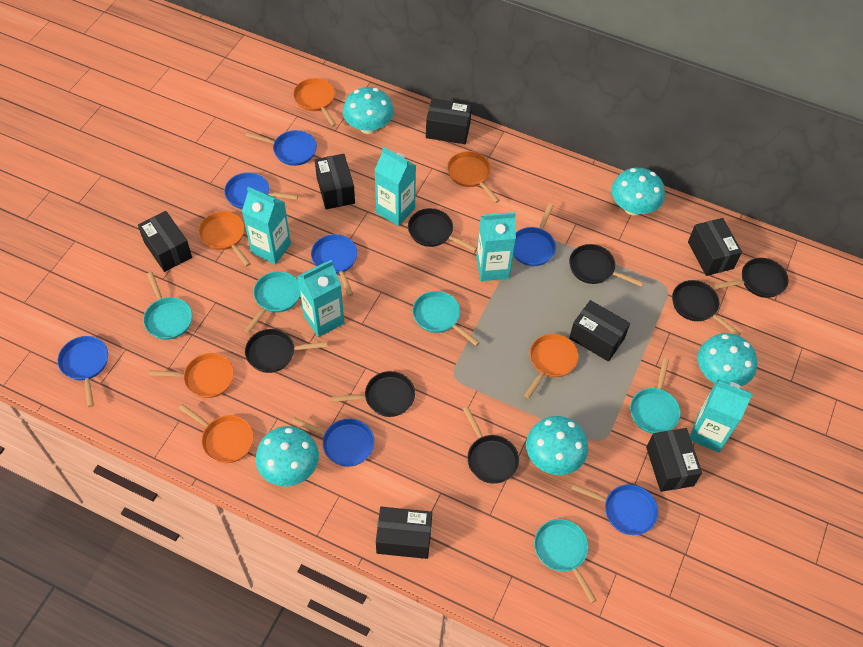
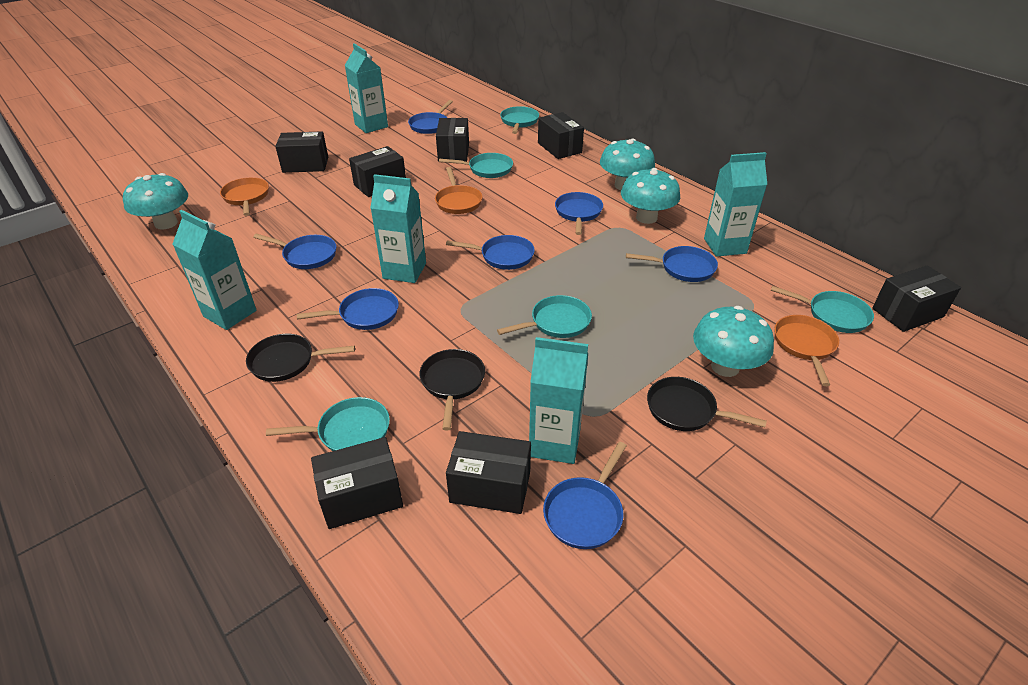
black pan: [245,329,328,373] [331,371,415,417] [408,208,477,252] [463,406,519,484] [569,244,644,287] [672,280,741,336] [714,258,788,298] = 7 -> [246,334,355,382] [420,349,485,430] [647,377,767,431] = 3
orange pan: [148,353,234,398] [178,404,254,463] [198,211,251,266] [293,78,336,126] [447,151,500,203] [524,334,579,399] = 6 -> [220,177,269,216] [435,167,483,214] [774,315,839,386] = 3
turquoise mushroom: [255,426,319,486] [343,87,394,134] [526,416,588,475] [611,168,665,215] [698,333,757,386] = 5 -> [123,173,188,230] [600,139,655,190] [621,168,680,224] [693,306,774,377] = 4

